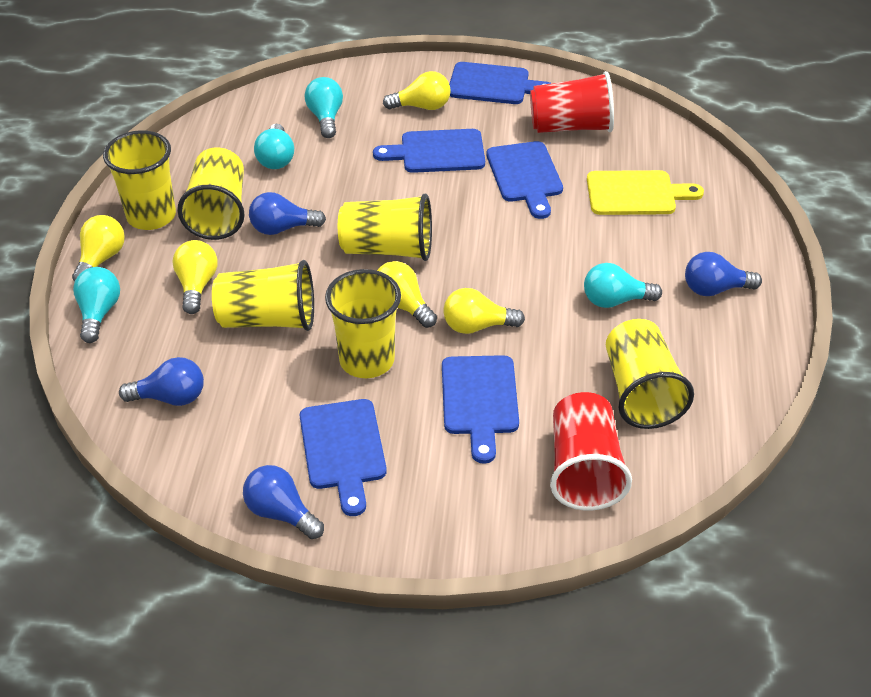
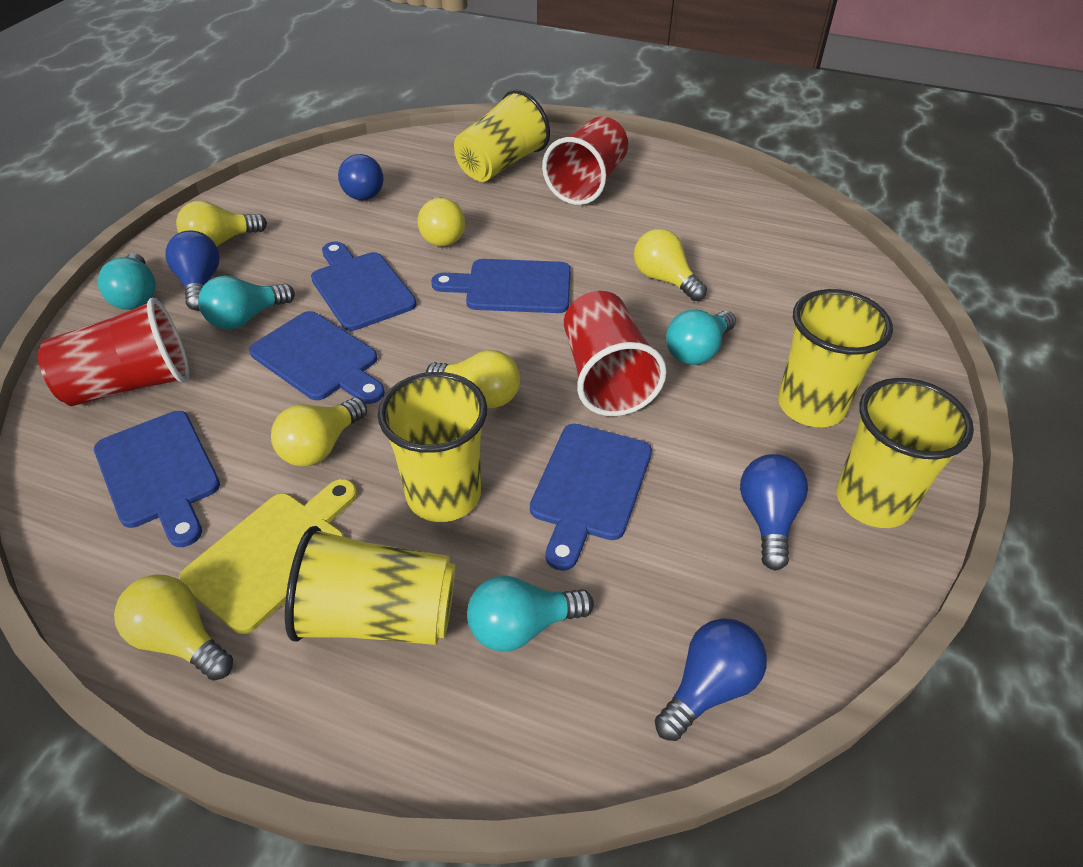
red cup: [530,71,614,133] [550,392,632,511] = 2 -> [38,298,189,406] [542,116,628,205] [564,291,667,416] = 3
yellow cup: [103,130,176,230] [177,147,245,240] [212,260,314,331] [325,269,401,378] [338,194,432,261] [606,319,694,429] = 6 -> [285,526,455,645] [378,372,487,522] [454,90,550,182] [778,289,893,427] [836,378,974,528] = 5
yellow light bulb: [72,215,125,282] [173,240,218,314] [377,261,437,328] [383,71,451,110] [443,288,525,334] = 5 -> [114,575,233,681] [176,201,267,246] [271,397,367,467] [418,197,465,246] [426,350,520,408] [634,229,707,301] = 6

